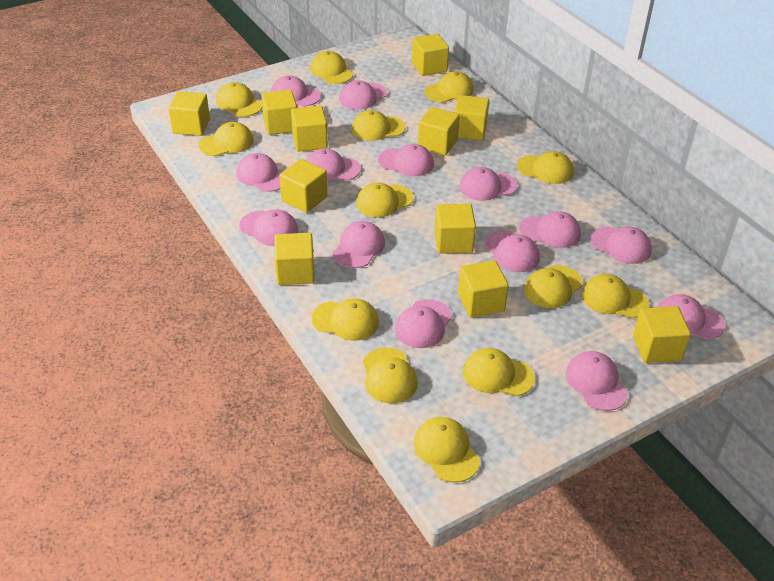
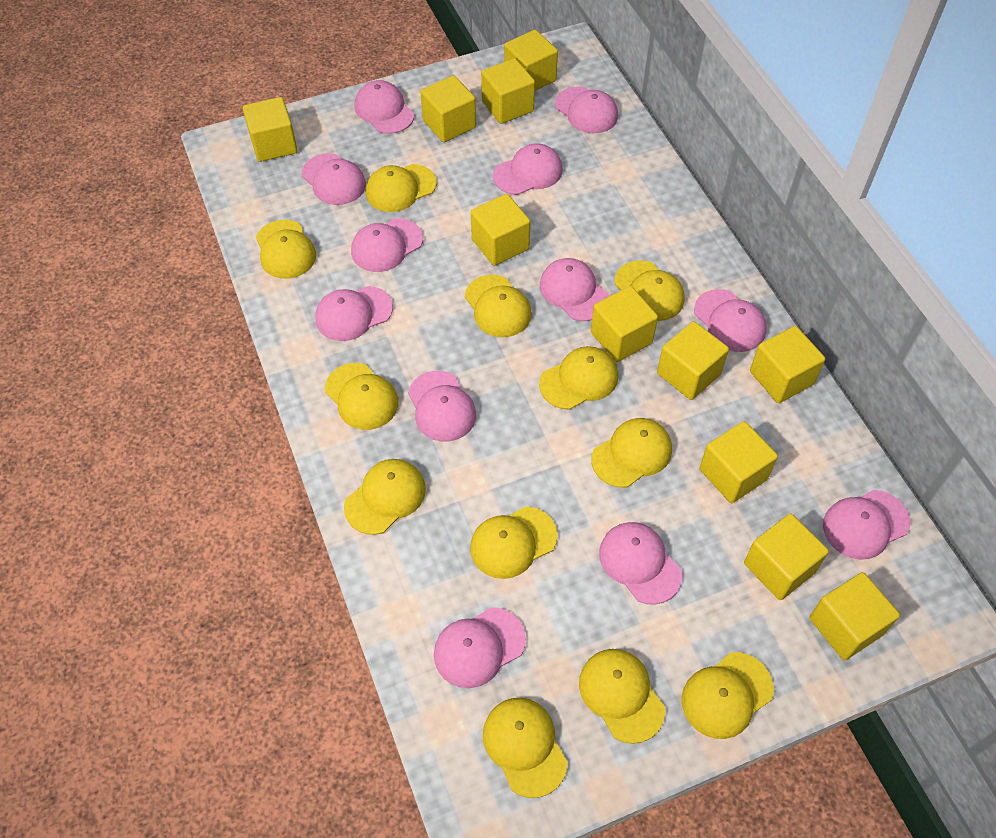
pink cap: [236,153,283,192] [239,209,298,246] [271,75,321,107] [306,148,361,181] [333,221,385,268] [339,80,387,110] [378,144,434,176] [395,299,452,348] [459,167,517,201] [485,230,540,272] [519,211,581,248] [566,351,628,411] [590,227,652,264] [658,294,725,340] = 14 -> [302,153,366,205] [315,286,393,341] [351,218,423,272] [355,80,414,134] [408,371,476,442] [434,607,526,688] [493,143,563,195] [540,258,610,321] [555,87,618,133] [599,522,682,605] [694,289,767,352] [823,490,910,560] = 12
yellow cap: [199,122,254,156] [216,82,262,117] [310,51,353,84] [312,298,379,341] [352,110,406,141] [356,183,413,217] [363,347,418,403] [414,417,480,483] [425,71,474,103] [463,348,535,396] [517,151,574,184] [524,265,583,308] [582,274,649,318] = 13 -> [256,220,316,279] [325,363,399,430] [344,459,426,535] [366,164,437,212] [465,275,532,337] [470,507,558,579] [483,698,568,798] [539,346,618,410] [579,649,665,744] [591,418,672,488] [615,260,684,321] [681,652,774,739] = 12

